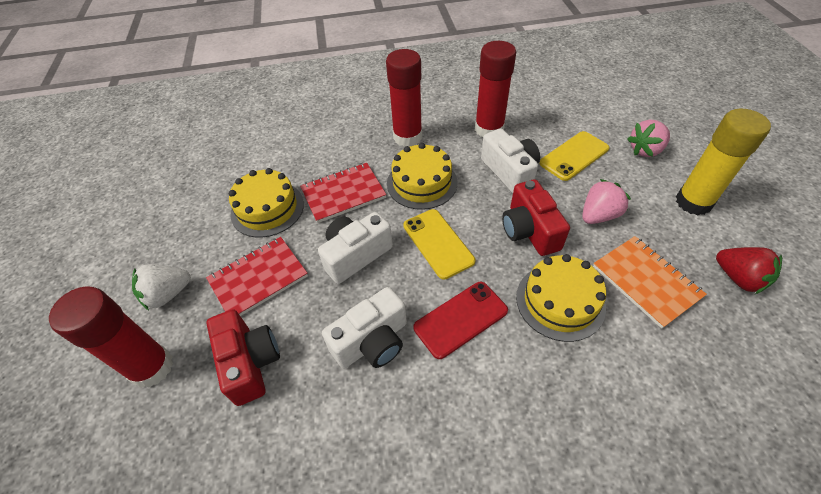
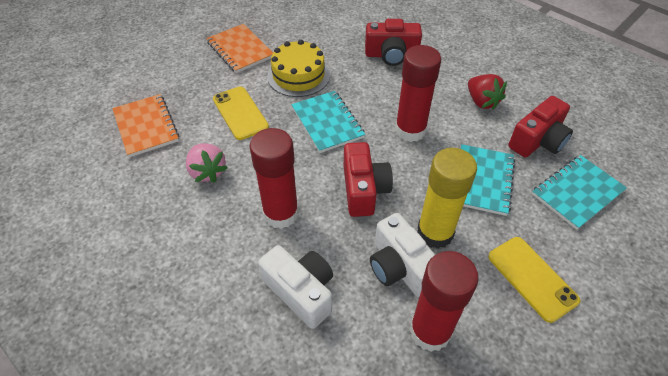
orange notebook: [593,236,707,329] = 1 -> [112,94,179,157] [206,24,273,73] = 2
pink strawberry: [582,179,631,224] [627,120,670,157] = 2 -> [186,143,228,183] = 1
red camera: [206,309,280,406] [502,179,570,256] = 2 -> [344,142,393,217] [365,19,422,66] [508,96,573,158] = 3
red notebook: [206,237,308,316] [300,163,386,223] = 2 -> none = 0
red phone: [413,282,508,359] = 1 -> none = 0
turquoise notebook: none = 0 -> [291,91,365,153] [461,144,515,216] [532,155,627,230] = 3
white camera: [318,212,393,284] [322,287,407,368] [481,129,540,193] = 3 -> [258,245,333,329] [370,213,435,297] = 2
white strawberry: [132,264,191,310] = 1 -> none = 0
yellow cake: [229,168,304,238] [387,143,458,210] [516,254,606,342] = 3 -> [267,40,330,97] = 1

